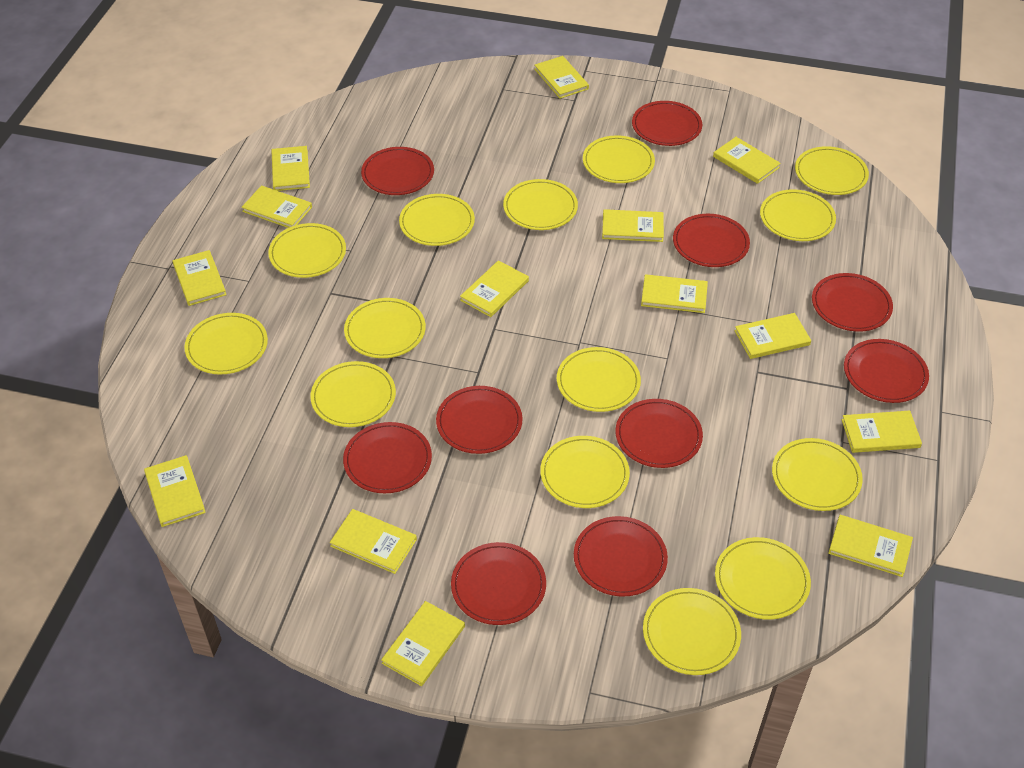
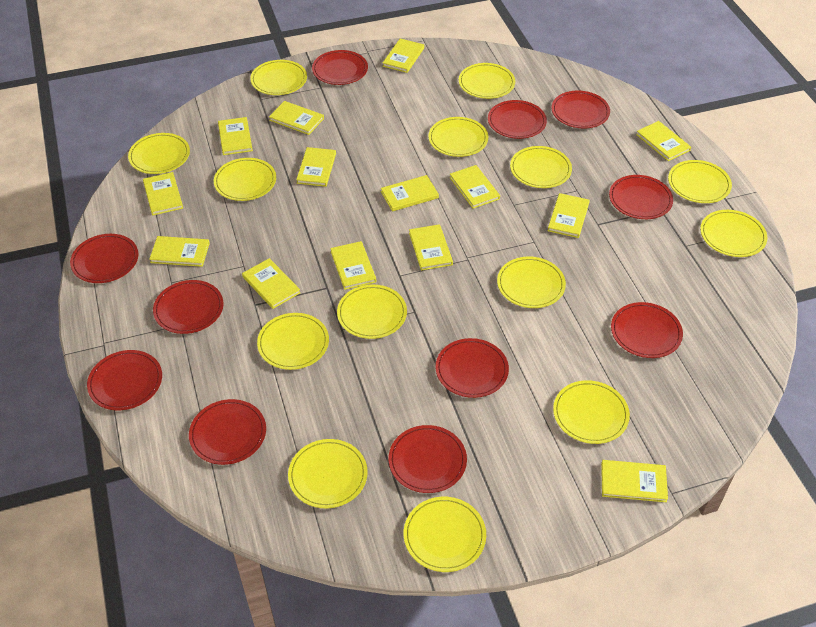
red plate: [343,422,432,493] [361,147,434,195] [436,386,523,454] [451,542,546,625] [574,516,668,597] [615,399,703,468] [632,101,702,146] [673,214,750,267] [812,273,893,332] [844,339,929,403] = 10 -> [70,234,138,283] [87,350,162,410] [153,280,223,334] [189,399,266,465] [312,50,368,85] [389,425,467,493] [435,338,509,398] [488,100,547,139] [551,91,610,128] [609,175,673,219] [611,302,683,358] = 11

